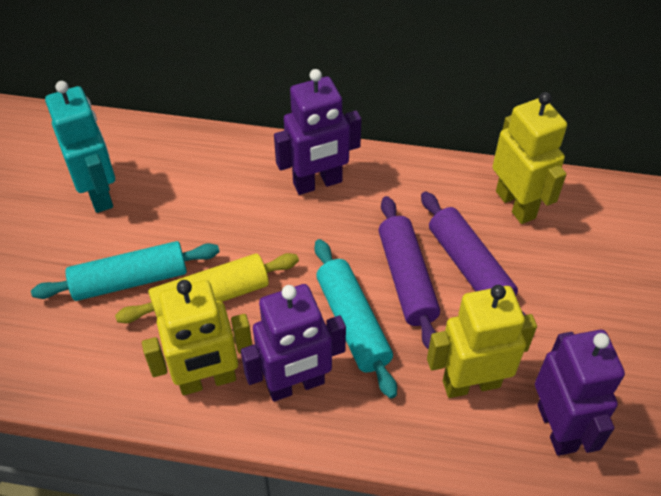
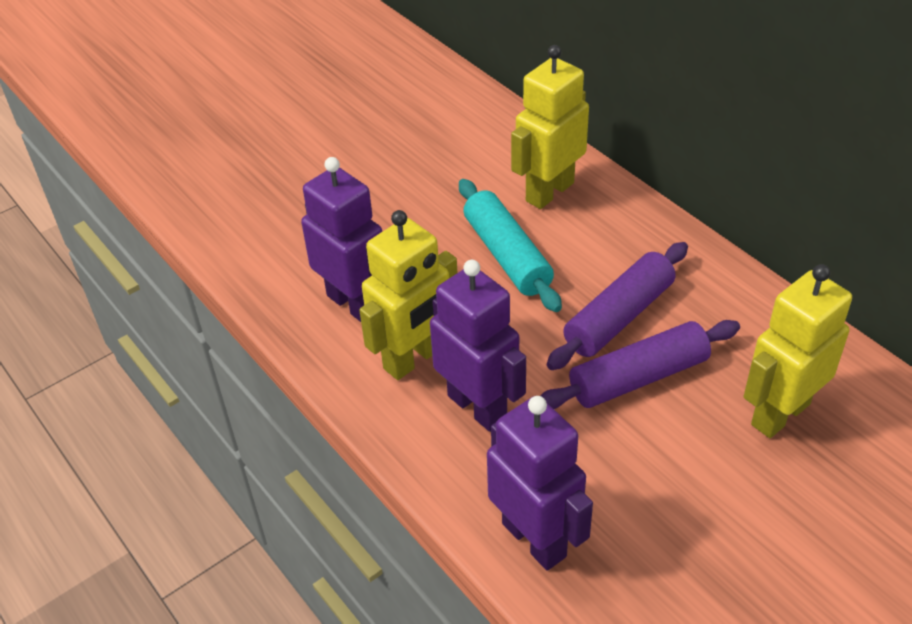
turquoise robot: [45,81,115,213] = 1 -> none = 0
turquoise rolling pin: [31,241,220,301] [315,239,397,399] = 2 -> [459,179,562,312] = 1
yellow rolling pin: [115,253,299,323] = 1 -> none = 0

